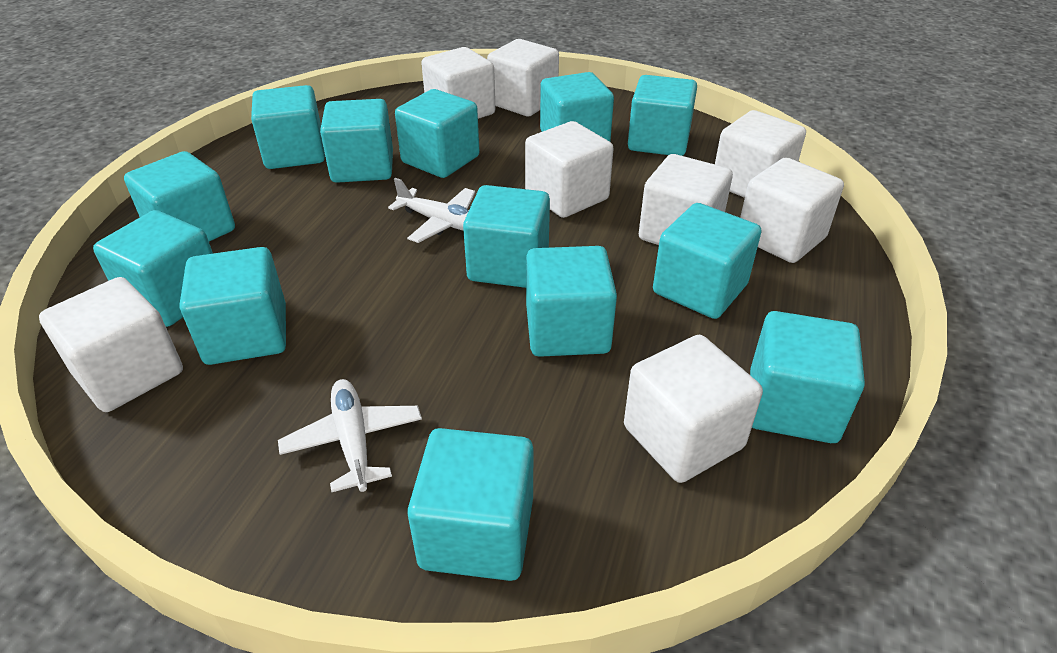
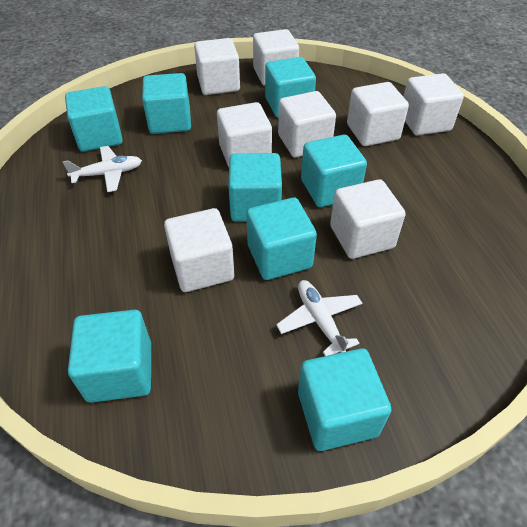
turquoise cube: [93,210,213,327] [124,151,235,241] [180,247,286,365] [251,85,325,169] [320,99,393,183] [395,89,480,178] [407,428,534,581] [463,185,550,288] [526,246,617,357] [540,72,614,141] [628,75,697,156] [653,203,762,319] [750,311,865,443] = 13 -> [65,86,123,152] [68,310,151,403] [142,73,191,134] [228,153,282,222] [246,198,317,280] [265,57,316,117] [298,348,392,451] [301,135,367,207] = 8

